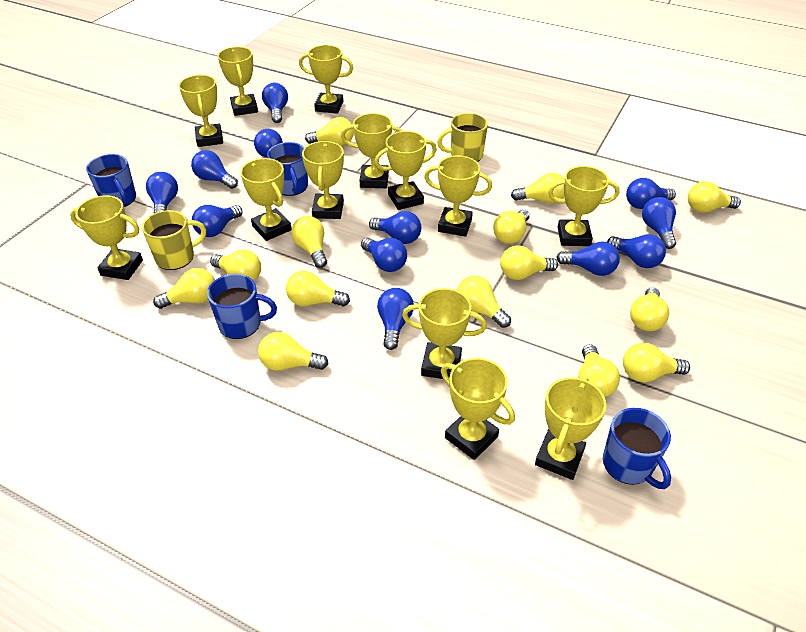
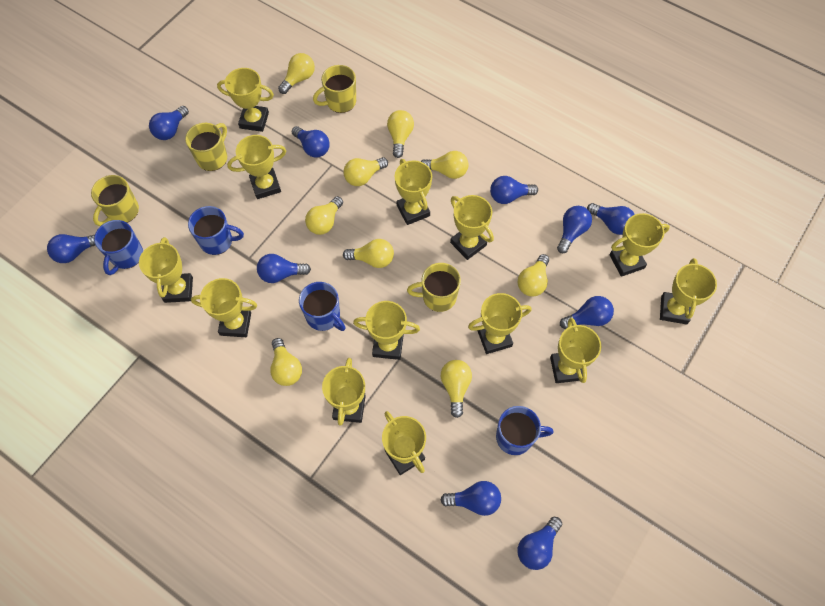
blue light bulb: [146,172,178,213] [191,150,238,189] [192,205,243,237] [254,128,283,158] [262,83,288,123] [361,238,407,272] [369,211,421,244] [377,288,414,350] [556,242,620,276] [607,234,666,268] [626,178,676,209] [642,197,676,249] = 12 -> [47,234,95,263] [149,106,189,140] [257,254,311,283] [292,126,330,158] [441,481,501,516] [490,176,538,204] [518,516,562,570] [557,206,592,253] [560,296,614,329] [587,203,635,235] = 10
yellow light bulb: [153,268,215,309] [210,249,261,281] [258,332,328,371] [286,271,350,307] [291,216,327,268] [305,117,354,146] [457,275,511,328] [493,209,530,244] [500,246,558,280] [511,172,564,204] [578,344,620,397] [623,343,690,382] [630,287,669,331] [688,181,741,213] = 14 -> [270,338,302,386] [278,53,315,94] [305,196,343,235] [343,157,388,186] [343,239,394,268] [387,110,414,158] [421,151,468,179] [441,360,472,418] [518,254,549,297] = 9
yellow mug: [142,210,206,270] [437,113,488,162] = 2 -> [91,175,139,226] [185,123,227,171] [313,65,356,113] [407,263,461,312] = 4

